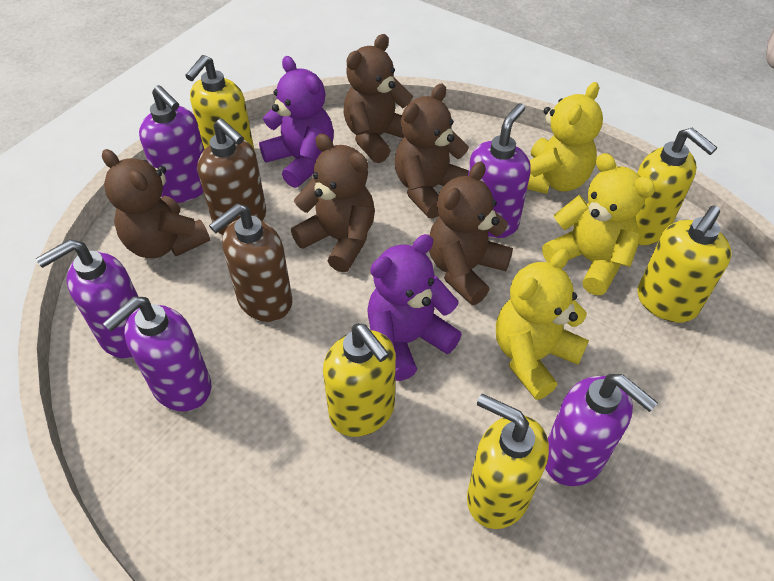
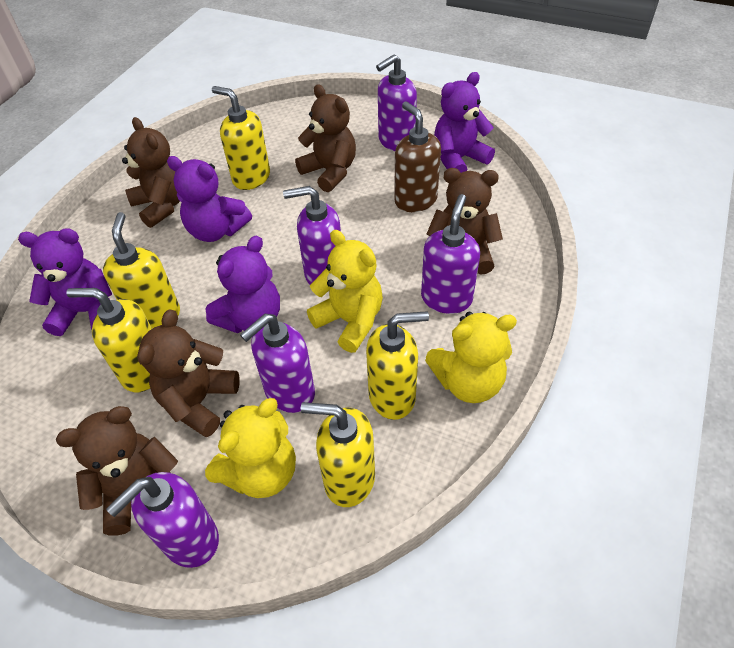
brown soap dispenser: [197,118,266,235] [209,203,292,322] = 2 -> [394,101,441,212] = 1
purple teddy bear: [259,56,334,188] [367,234,462,381] = 2 -> [18,228,112,336] [167,156,252,242] [206,235,280,333] [434,72,495,173] = 4

